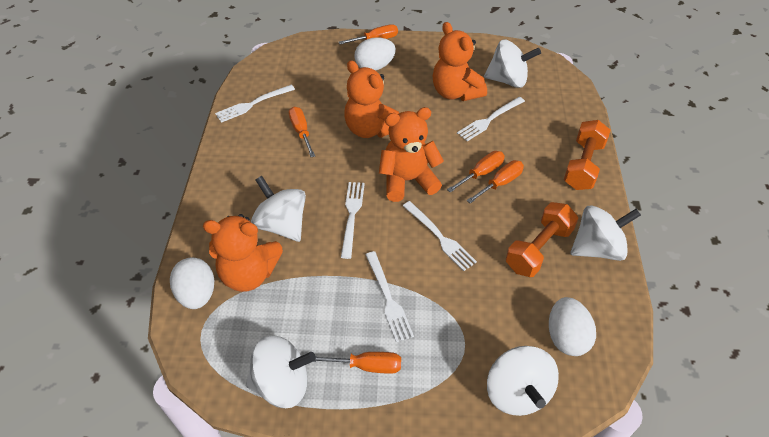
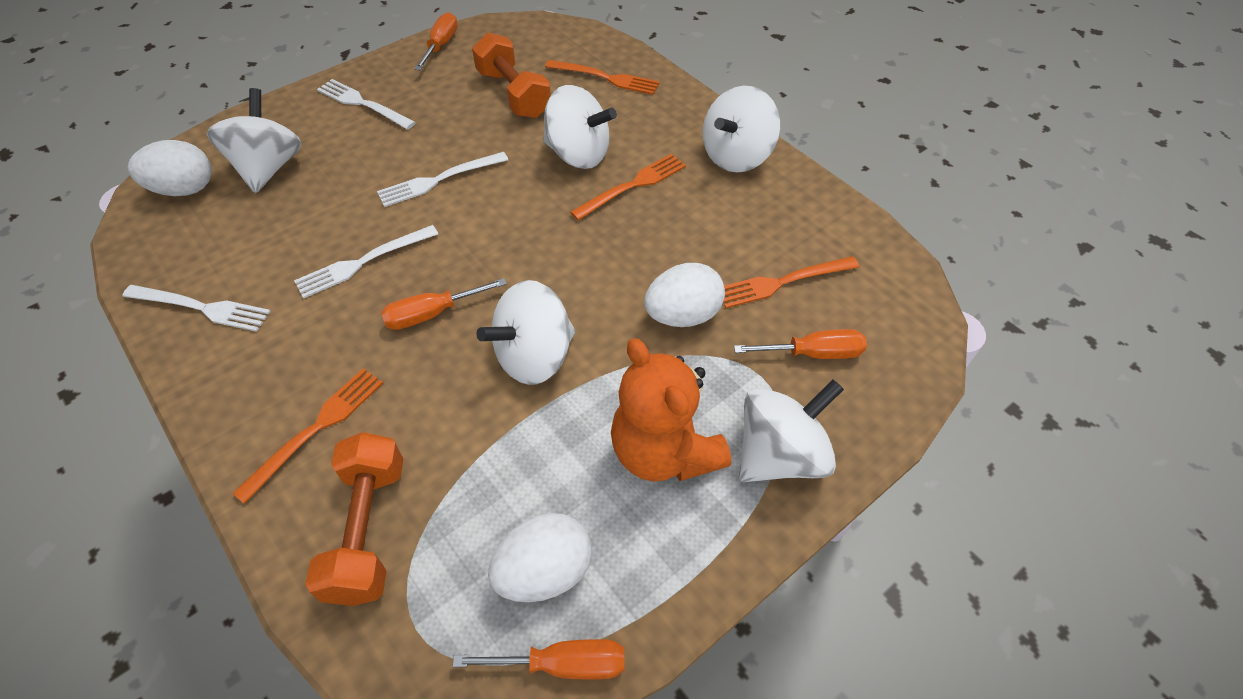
orange fork: none = 0 -> [232,369,383,504] [545,60,660,95] [570,154,686,220] [723,256,859,308] = 4
orange screwdriver: [289,106,315,157] [313,352,401,374] [339,24,398,44] [447,151,505,193] [467,160,524,203] = 5 -> [381,278,507,330] [415,12,458,70] [452,639,624,680] [734,329,867,359] = 4
orange teddy bear: [203,214,283,292] [344,60,399,138] [379,107,444,202] [433,22,487,101] = 4 -> [611,338,731,481] = 1
white fork: [215,85,295,123] [341,182,365,259] [365,251,414,342] [403,201,477,271] [457,97,525,141] = 5 -> [122,285,270,332] [294,225,438,299] [317,79,416,130] [377,152,508,207] = 4

